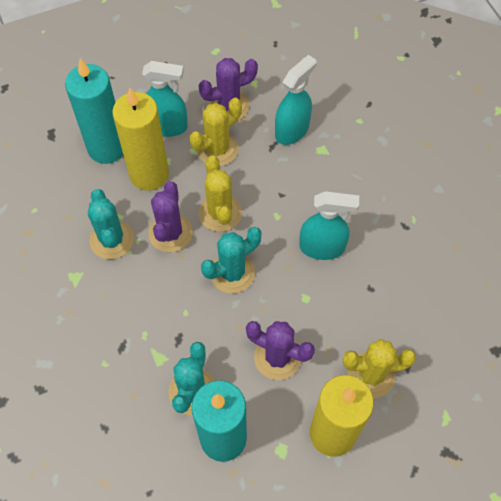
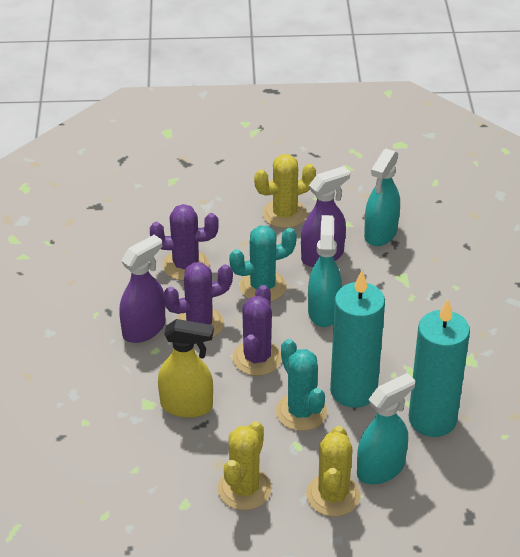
purple spray bottle: none = 0 -> [119,235,165,343] [301,166,350,267] = 2
turquoise cactus: [88,189,134,259] [169,342,215,415] [201,227,261,293] = 3 -> [229,226,297,302] [276,339,327,431] = 2
yellow candle: [112,88,169,191] [310,375,374,457] = 2 -> none = 0
yellow spray bottle: none = 0 -> [158,319,214,418] = 1

